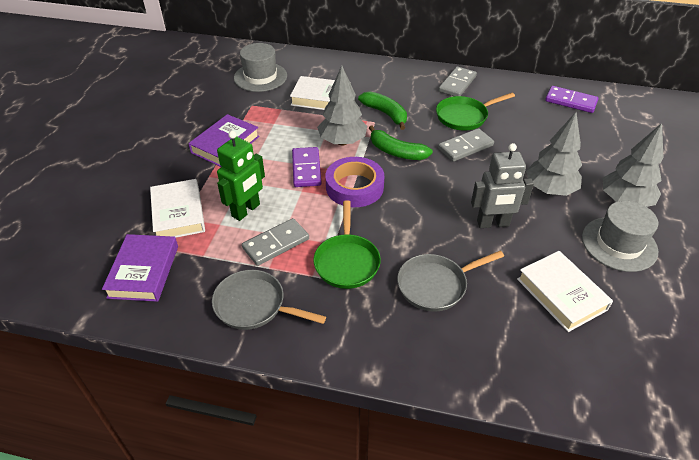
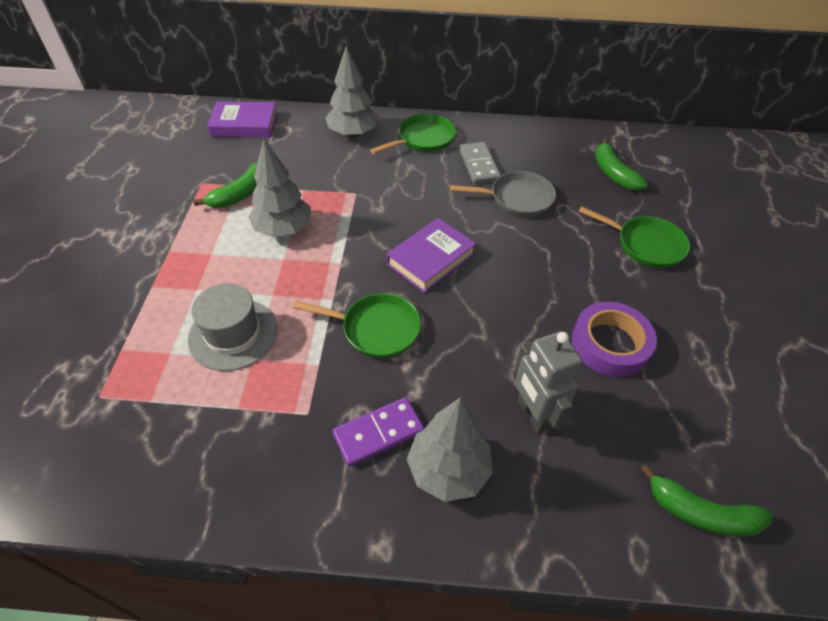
green banana: [358,91,407,130] [369,125,433,160] = 2 -> [194,162,258,208] [595,138,647,191] [641,464,773,537] = 3
green pan: [313,200,381,289] [436,93,515,131] = 2 -> [293,293,421,358] [370,114,456,154] [578,206,690,268] = 3
green robot: [217,131,265,221] = 1 -> none = 0
grey domino: [242,218,309,266] [438,66,477,96] [438,128,494,162] = 3 -> [459,142,501,184] = 1
grey hat: [234,43,287,92] [582,201,658,272] = 2 -> [188,283,277,371] = 1
grey pan: [212,270,326,330] [397,250,504,312] = 2 -> [450,171,556,217] = 1
purple domino: [292,147,322,187] [545,86,599,113] = 2 -> [333,397,424,467] = 1
white book: [150,179,205,238] [290,76,351,110] [517,251,613,332] = 3 -> none = 0

